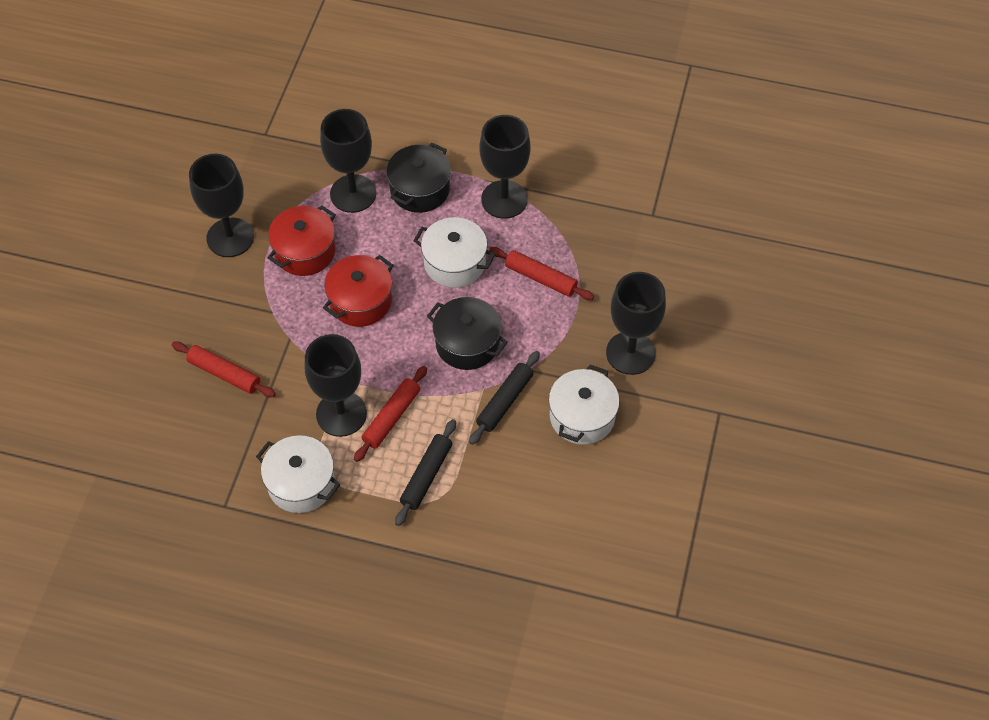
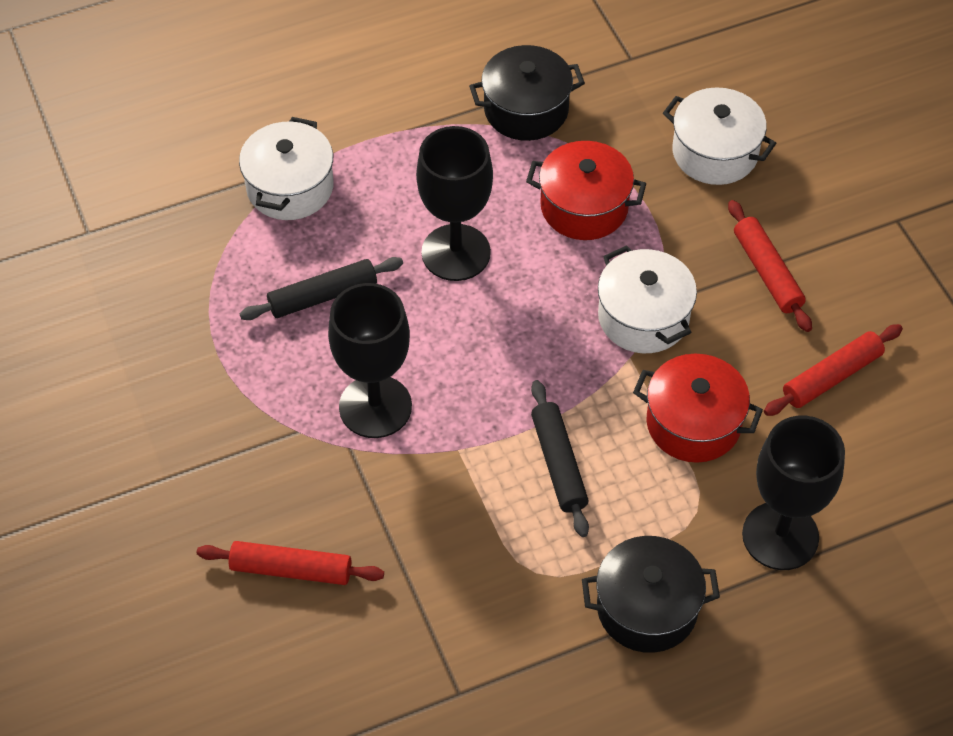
black goblet: [189,154,254,257] [304,334,367,437] [320,109,376,213] [479,115,531,219] [606,272,666,375] = 5 -> [328,283,412,438] [416,126,493,281] [742,416,845,570] = 3

